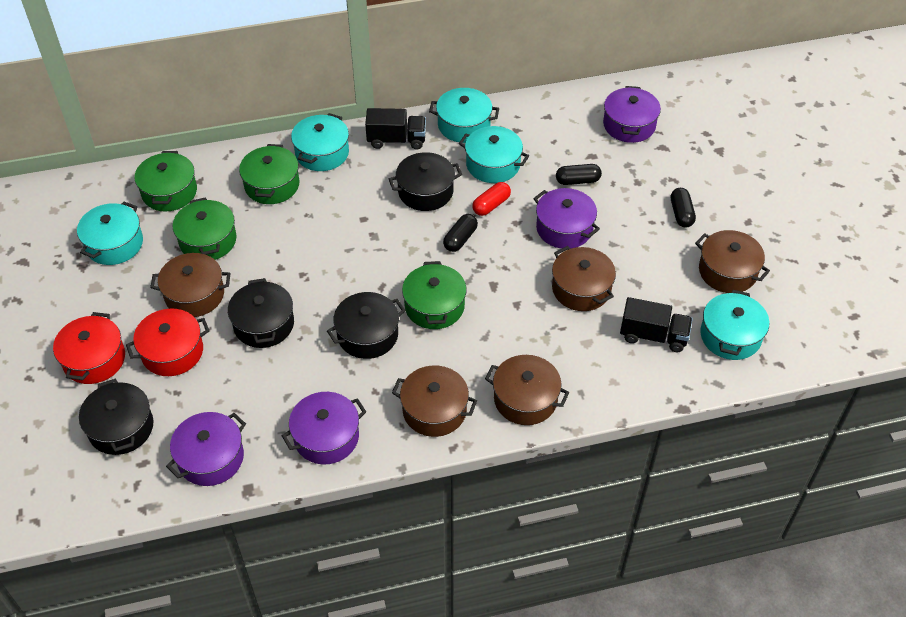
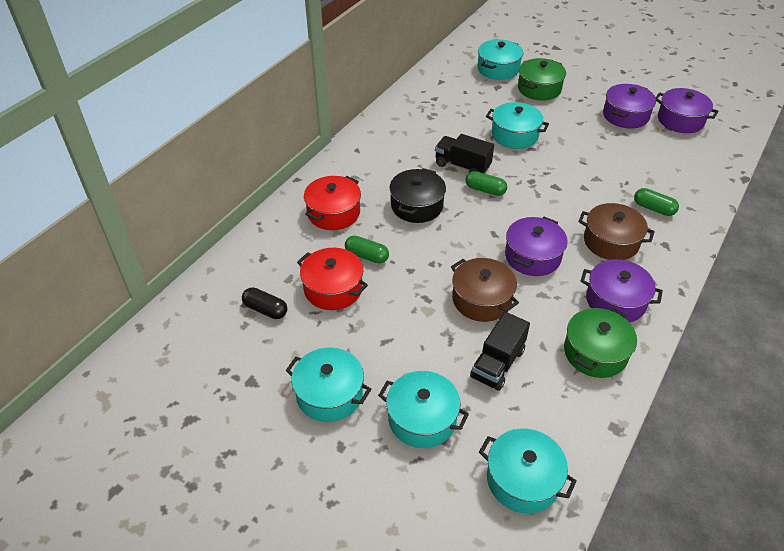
black capsule: [443,214,478,252] [556,164,602,185] [671,188,696,228] = 3 -> [242,287,287,319] = 1
black pot: [79,379,153,455] [228,278,294,348] [327,292,406,359] [389,152,462,211] = 4 -> [389,168,446,223] = 1
brown pot: [150,253,230,317] [392,366,477,437] [485,355,569,425] [552,246,616,311] [695,230,770,293] = 5 -> [451,258,519,322] [579,203,654,260] = 2
green capsule: none = 0 -> [345,236,389,264] [465,171,507,196] [634,188,679,216] = 3
green pot: [135,151,197,212] [173,197,237,260] [239,144,299,204] [402,261,467,329] = 4 -> [518,58,566,101] [564,307,637,378] = 2
red capsule: [472,182,511,216] = 1 -> none = 0

